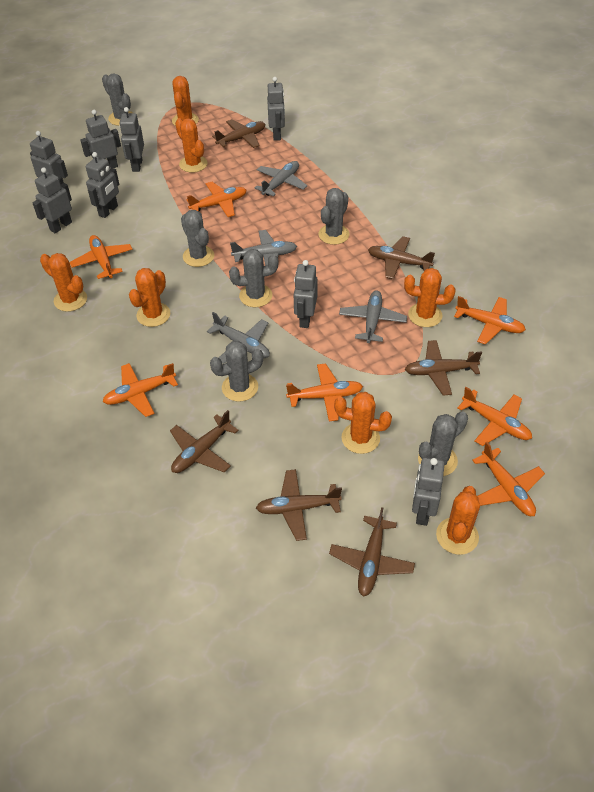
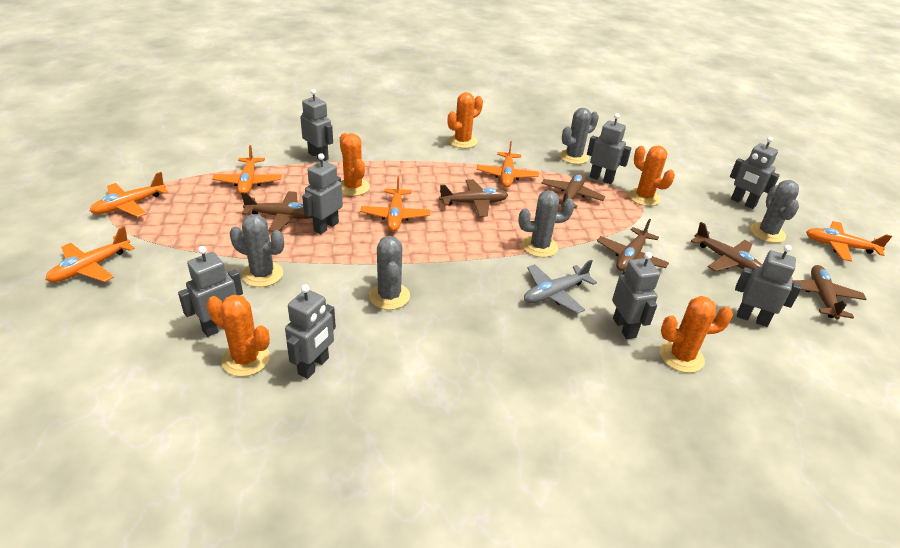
grey cactus: [102,73,133,126] [181,210,214,267] [210,341,263,402] [229,249,279,307] [318,188,350,245] [418,411,468,476] = 6 -> [230,214,284,287] [369,236,410,310] [518,190,575,257] [559,108,599,164] [750,180,799,243] = 5
grey plane: [207,312,270,364] [230,230,297,266] [255,161,307,197] [339,290,407,343] = 4 -> [524,260,597,314] = 1
orange cactus: [40,253,87,312] [129,268,170,327] [172,76,199,126] [175,118,208,173] [334,392,392,454] [404,268,455,327] [436,486,480,555] = 7 -> [207,295,270,377] [340,133,370,196] [448,92,483,148] [628,146,675,206] [660,296,733,373] = 5
orange plane: [69,235,133,279] [102,363,178,417] [187,182,247,217] [286,364,363,421] [454,296,526,345] [457,387,532,446] [472,442,545,516] = 7 -> [46,226,135,282] [90,172,168,217] [212,145,282,195] [360,176,430,232] [477,141,539,188] [806,221,892,262] = 6

